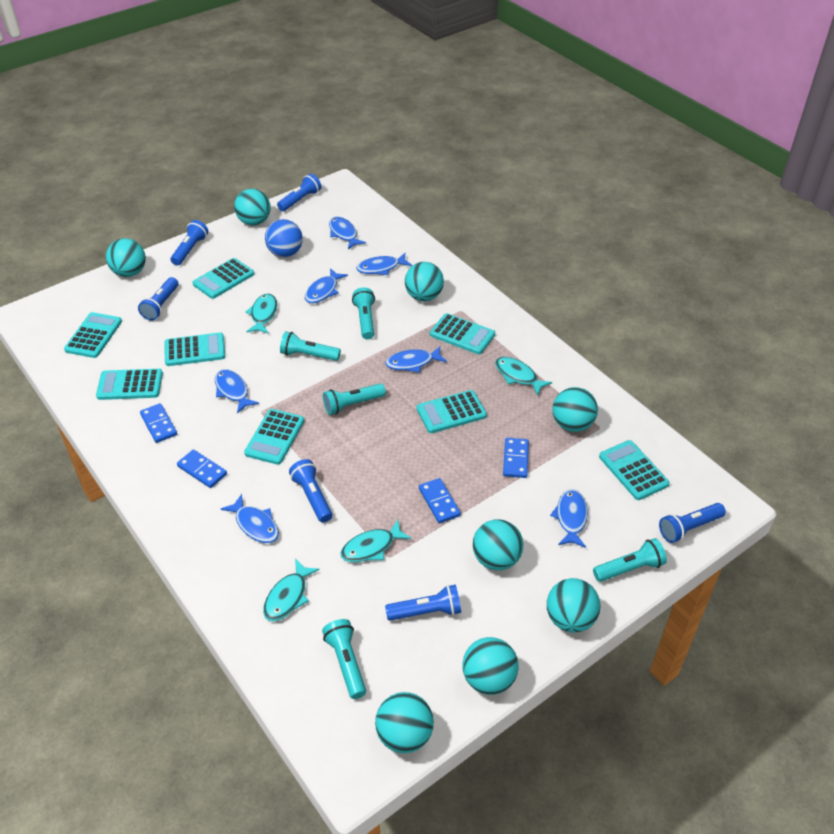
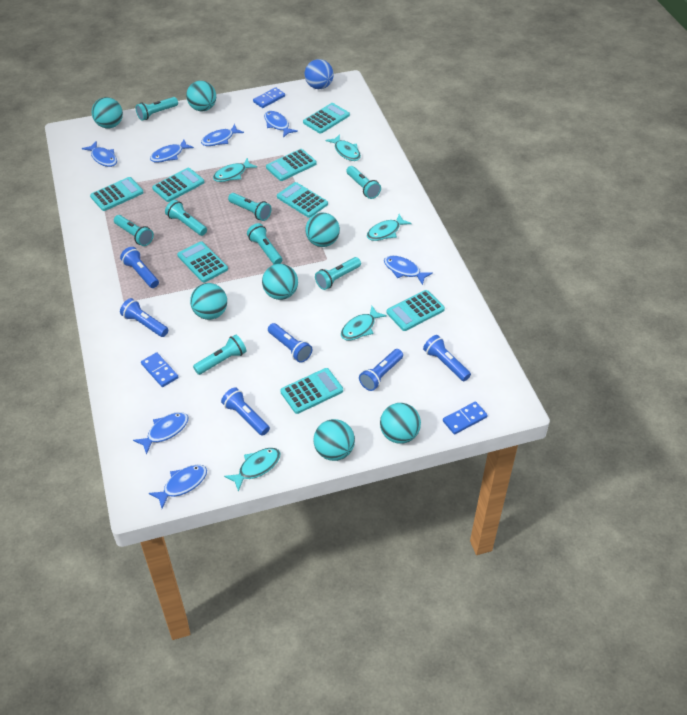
blue domino: [140,403,177,443] [177,450,227,488] [419,478,461,523] [503,438,529,478] = 4 -> [141,352,178,387] [253,87,285,108] [443,402,488,434] = 3
turquoise ball: [106,238,146,277] [234,189,271,225] [375,692,434,753] [405,262,444,301] [462,637,519,695] [473,519,523,570] [547,578,600,633] [552,387,598,432] = 8 -> [92,97,123,128] [186,81,216,111] [190,283,227,320] [262,264,298,300] [305,213,340,247] [314,419,355,461] [380,403,421,444] = 7
turquoise fish: [245,294,277,334] [263,559,320,622] [340,520,411,562] [495,357,552,396] = 4 -> [213,158,257,182] [224,448,280,492] [326,134,361,161] [341,306,387,340] [367,214,411,241] = 5
turquoise flashlight: [280,331,341,361] [322,619,366,699] [323,384,386,415] [352,287,375,339] [593,538,667,582] = 5 -> [114,215,154,246] [136,97,178,121] [165,200,207,236] [193,334,247,375] [228,193,272,221] [247,223,282,264] [315,257,361,290] [346,166,381,199] = 8

